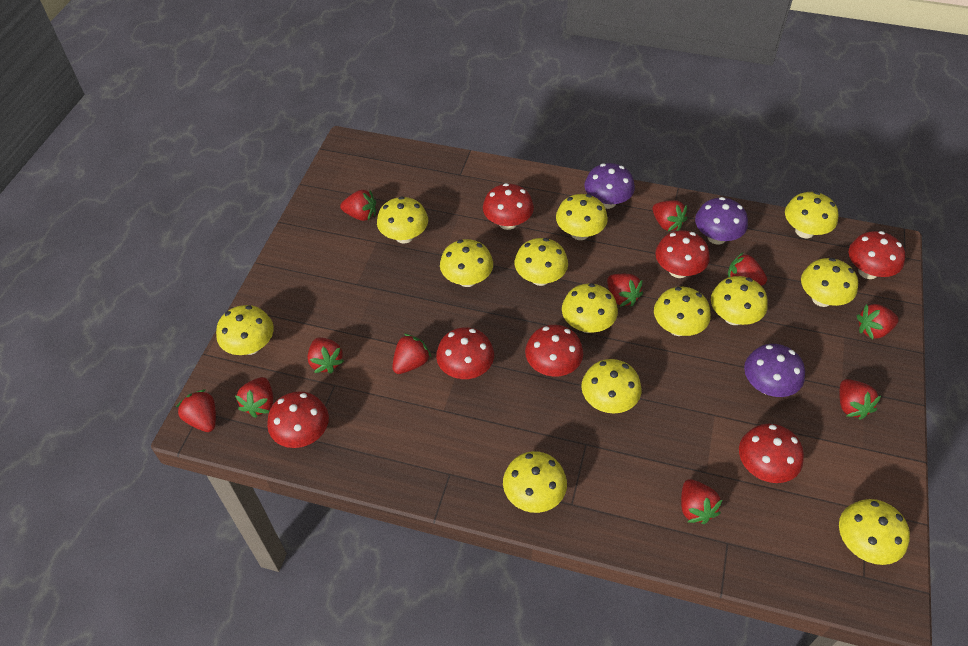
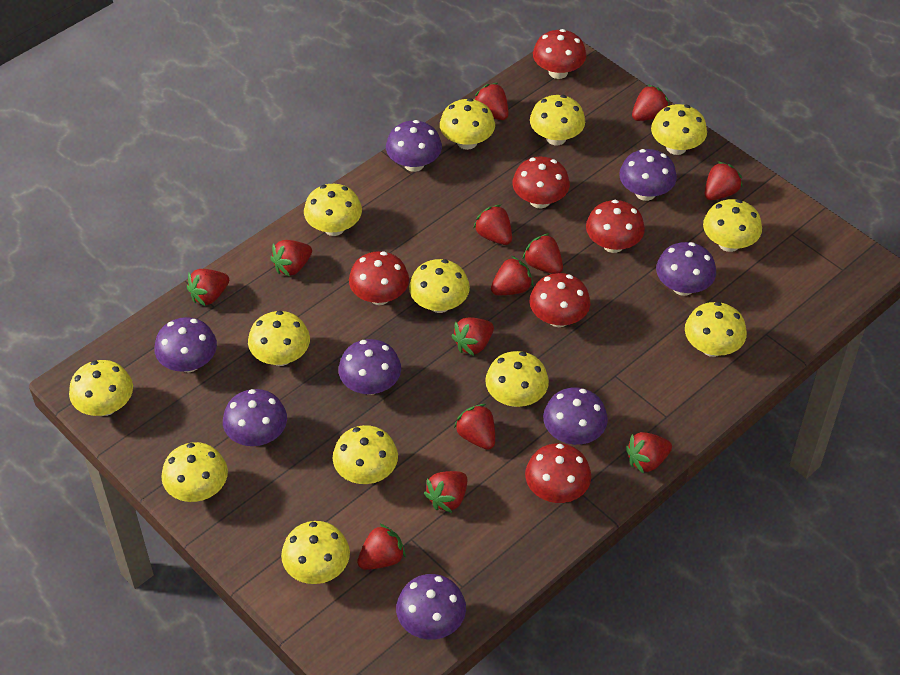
purple mushroom: [584,163,635,209] [695,197,748,244] [744,344,805,397] = 3 -> [154,317,217,373] [223,389,287,446] [338,339,401,395] [386,120,442,172] [396,574,466,640] [543,388,608,445] [619,149,677,201] [656,242,716,296] = 8
red mushroom: [267,391,329,448] [436,327,494,379] [483,183,534,230] [525,325,583,376] [655,230,710,278] [739,424,804,483] [848,231,905,279] = 7 -> [349,251,409,305] [512,157,570,209] [525,443,591,503] [530,273,590,327] [533,29,586,79] [586,200,645,253] = 6
red strawberry: [176,389,216,432] [235,377,273,418] [307,338,344,374] [340,190,376,221] [392,334,431,374] [607,274,643,307] [652,200,687,232] [681,479,722,524] [728,253,767,286] [839,379,881,420] [857,304,899,339] = 11 -> [187,269,229,306] [270,240,312,277] [357,523,406,570] [424,471,467,513] [451,317,494,356] [454,404,495,450] [473,204,512,245] [474,83,509,120] [491,256,533,295] [523,233,563,274] [626,432,672,474] [632,84,669,121] [705,161,743,200] = 13

